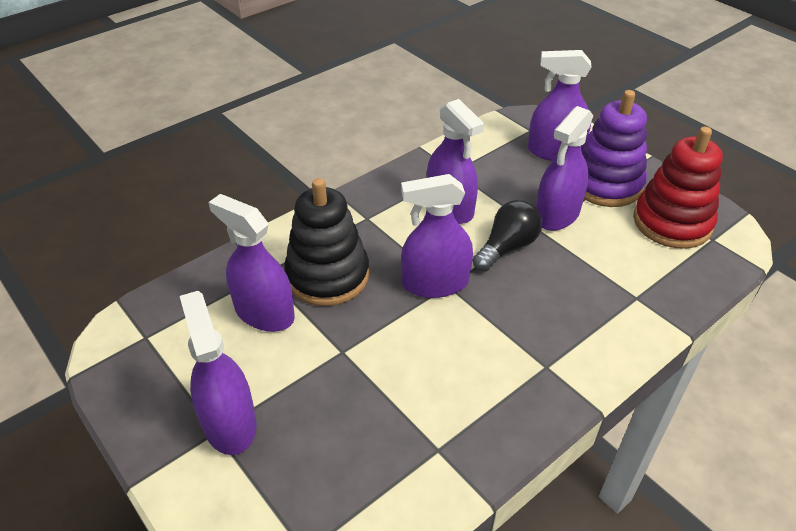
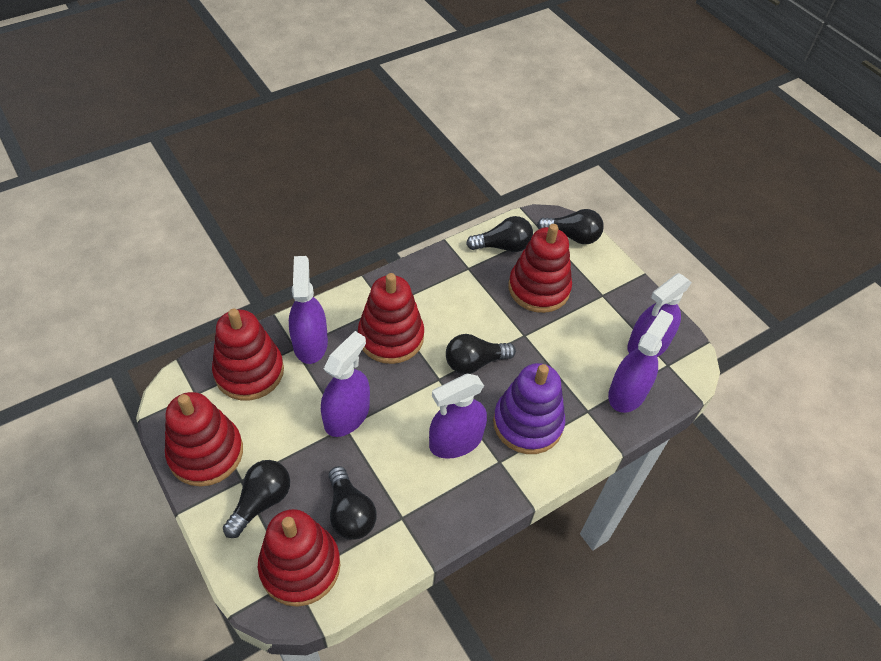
black light bulb: [472,200,542,272] = 1 -> [223,460,290,538] [329,466,377,540] [446,334,516,374] [466,216,533,252] [537,209,604,244] = 5
black stacking toy: [284,178,369,306] = 1 -> none = 0
purple spray bottle: [180,291,257,455] [208,194,295,332] [401,174,473,298] [427,99,484,224] [528,50,592,161] [536,106,593,231] = 6 -> [289,256,328,364] [321,331,370,437] [429,374,487,459] [608,310,673,413] [627,273,692,357] = 5
red stacking toy: [633,127,723,249] = 1 -> [165,392,243,487] [212,309,284,401] [258,509,340,607] [358,273,424,364] [509,224,572,313] = 5

